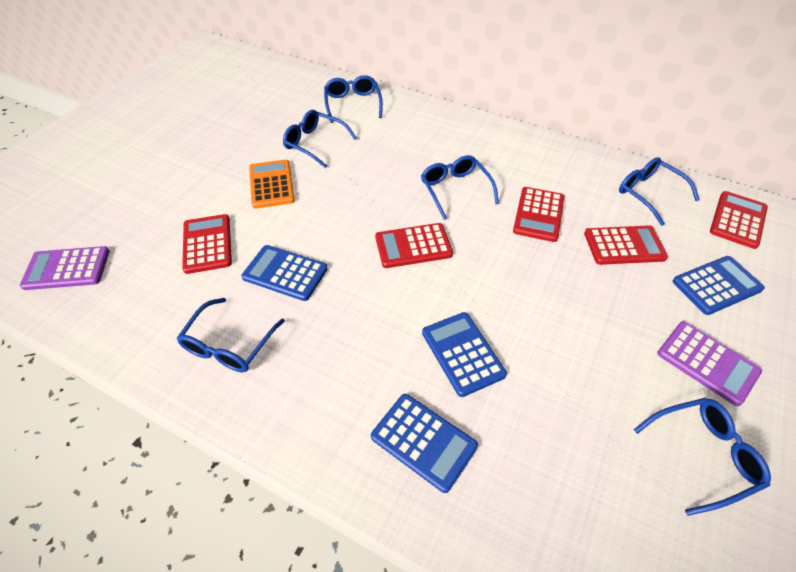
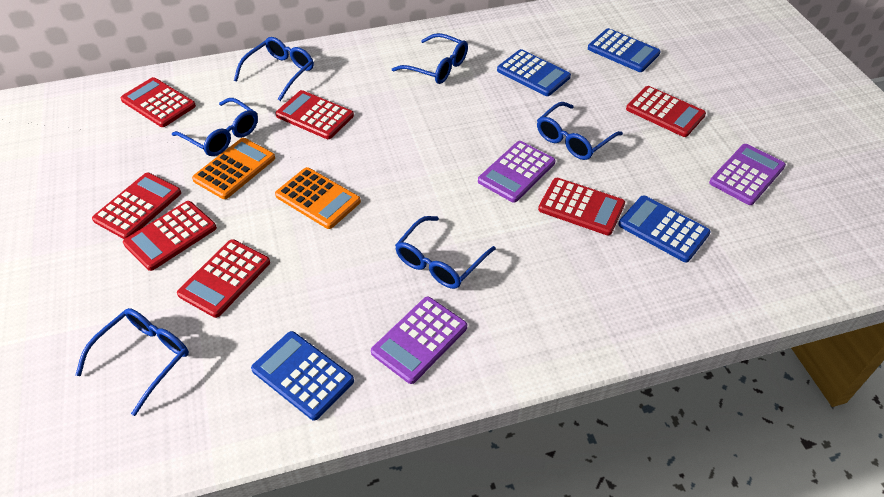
orange calculator: [249,160,295,209] = 1 -> [192,138,275,199] [275,167,361,229] = 2
purple calculator: [20,246,110,290] [657,321,762,406] = 2 -> [371,297,467,384] [478,141,555,203] [709,144,786,205] = 3
red calculator: [182,214,232,274] [375,223,453,268] [513,187,564,242] [584,226,668,265] [710,191,768,249] = 5 -> [92,173,181,239] [121,77,196,127] [123,201,217,271] [177,239,270,318] [275,90,354,139] [538,178,625,235] [626,86,706,137] = 7

